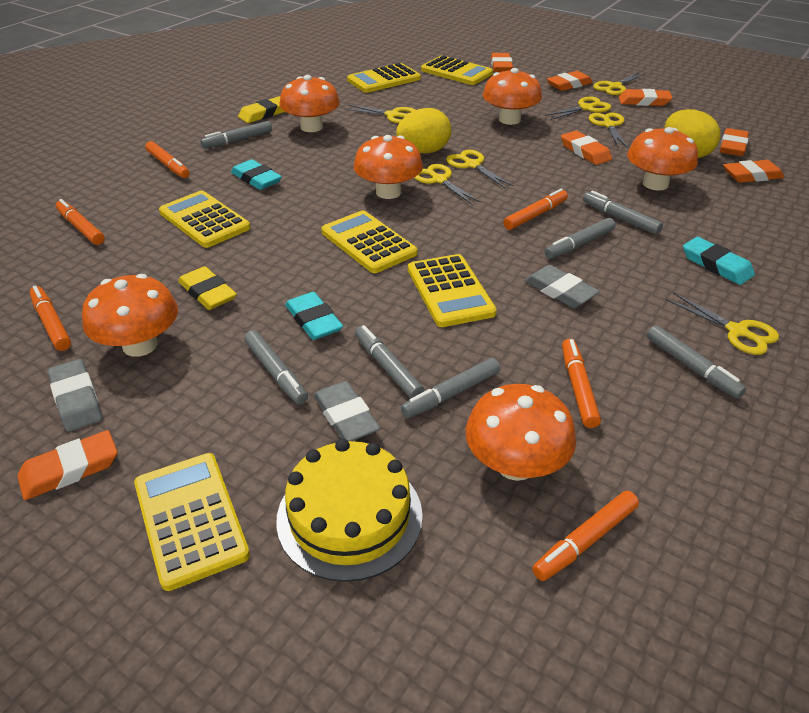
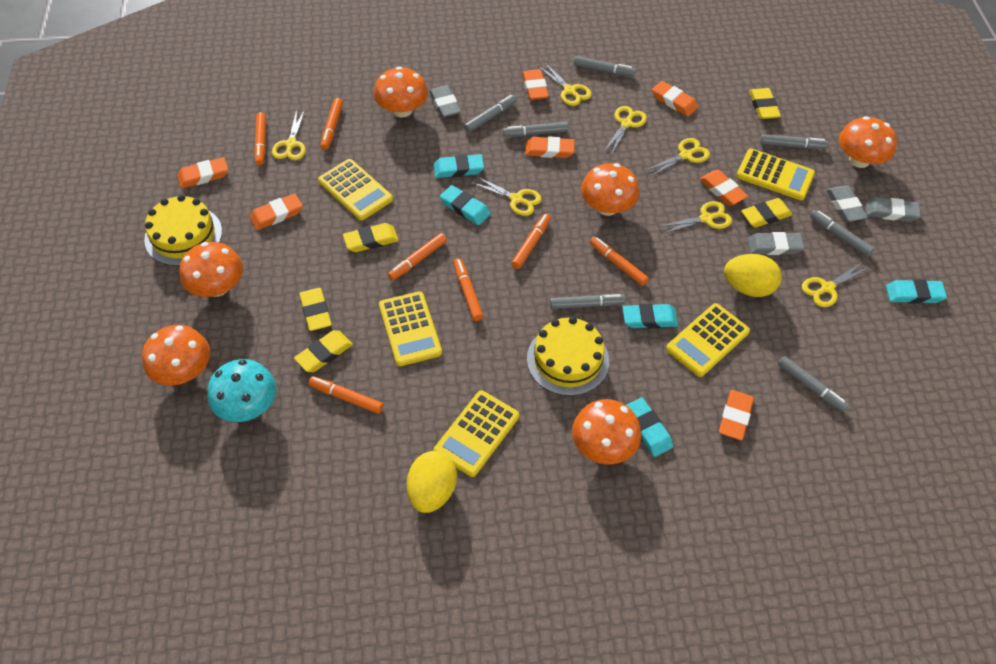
grey eraser: [48,359,102,432] [314,381,380,441] [524,265,600,308] = 3 -> [429,85,461,118] [748,232,804,255] [826,185,868,222] [865,197,921,222] = 4
orange marker: [30,285,71,351] [56,199,105,245] [145,141,190,178] [503,189,568,230] [532,491,639,581] [562,339,601,428] = 6 -> [254,112,266,165] [309,376,383,414] [320,98,343,150] [388,233,447,280] [453,258,483,321] [511,214,551,269] [590,237,649,286] = 7
turquoise eraser: [231,159,282,190] [285,292,343,340] [683,237,755,285] = 3 -> [434,154,484,178] [440,185,491,225] [622,304,678,328] [626,397,673,457] [886,279,947,304] = 5
turquoise mushroom: none = 0 -> [207,359,276,422] = 1
yellow cake: [276,439,423,582] = 1 -> [144,195,222,266] [527,317,609,396] = 2
yellow calculator: [134,453,250,591] [159,191,251,248] [321,210,418,273] [347,63,421,93] [408,254,497,327] [421,56,493,85] = 6 -> [318,159,393,220] [379,291,442,366] [434,390,519,477] [666,303,750,377] [736,149,815,200] = 5
yellow eraser: [178,266,237,310] [238,96,285,123] = 2 -> [294,330,353,372] [299,288,332,331] [343,223,399,252] [741,198,792,228] [749,88,781,119] = 5

